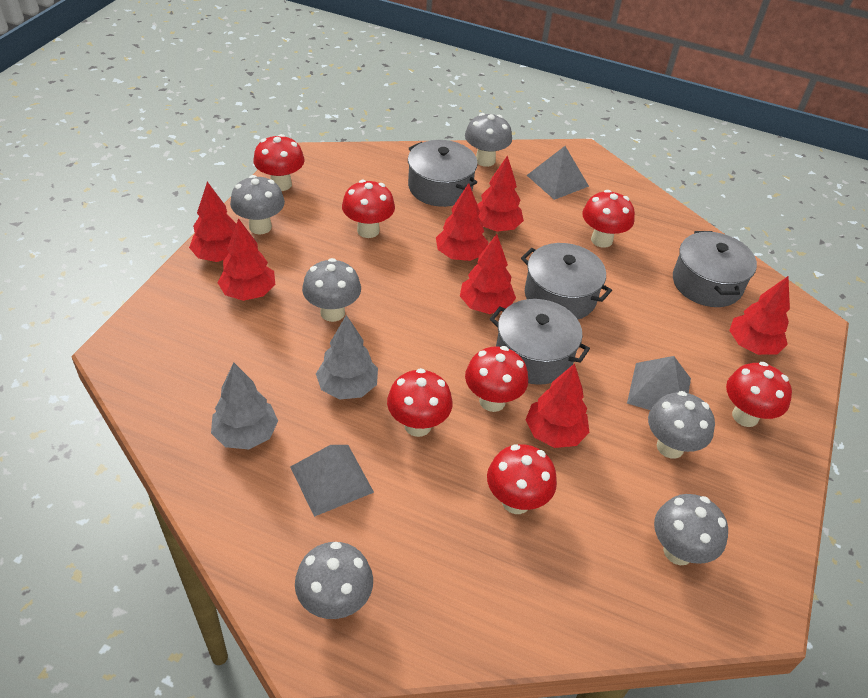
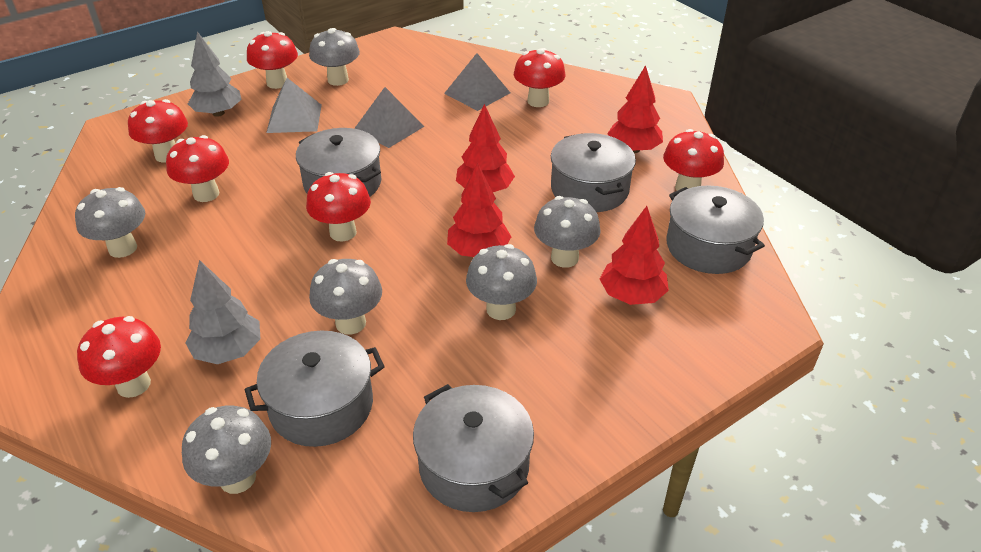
grey pot: [408,140,478,207] [490,299,590,385] [521,243,612,319] [673,231,757,307] = 4 -> [244,331,385,447] [296,128,381,196] [413,384,534,512] [551,133,636,212] [666,185,765,274] = 5
red tree: [189,182,236,262] [218,219,276,301] [436,183,489,261] [460,234,516,314] [477,155,524,232] [526,363,590,448] [729,276,790,355] = 7 -> [447,163,511,257] [456,104,515,192] [600,206,669,305] [607,65,663,153] = 4

